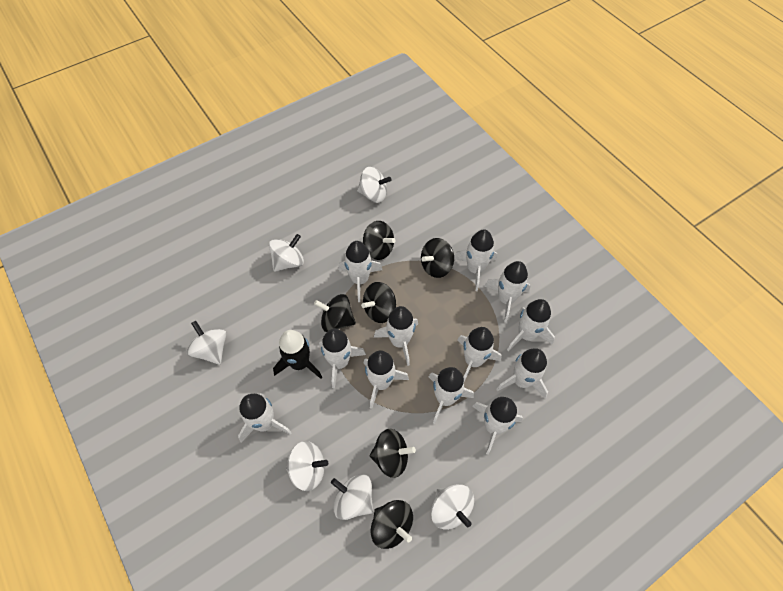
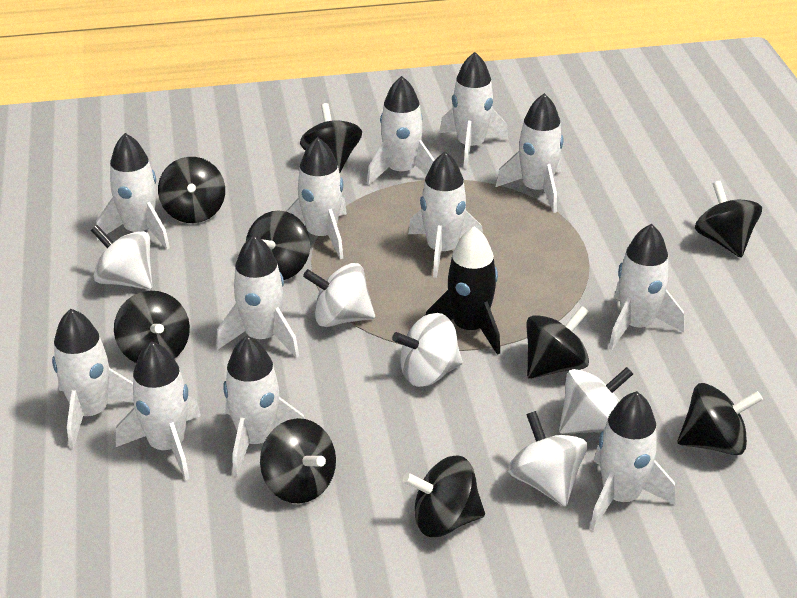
black spinning top: [314,294,356,332] [361,282,396,323] [363,221,396,260] [370,429,416,478] [371,500,413,549] [421,238,454,278] = 6 -> [114,291,190,363] [158,157,225,223] [246,210,310,280] [260,418,336,503] [300,103,362,173] [403,455,485,537] [526,306,589,379] [678,383,763,455] [695,181,762,258] = 9
white spinning top: [186,321,226,365] [269,234,304,272] [286,441,328,491] [331,474,373,520] [357,167,392,203] [431,484,474,530] = 6 -> [91,225,152,290] [303,263,375,327] [392,313,463,387] [508,411,587,507] [559,367,633,434] = 5

